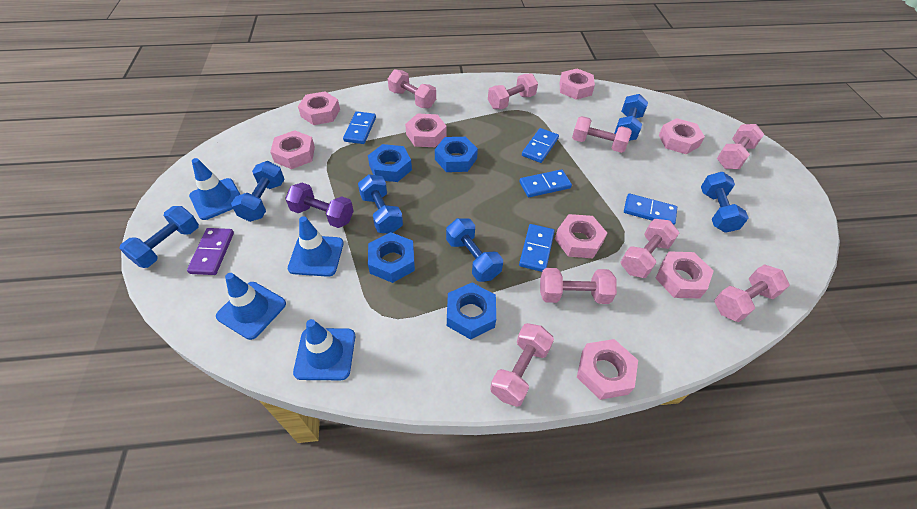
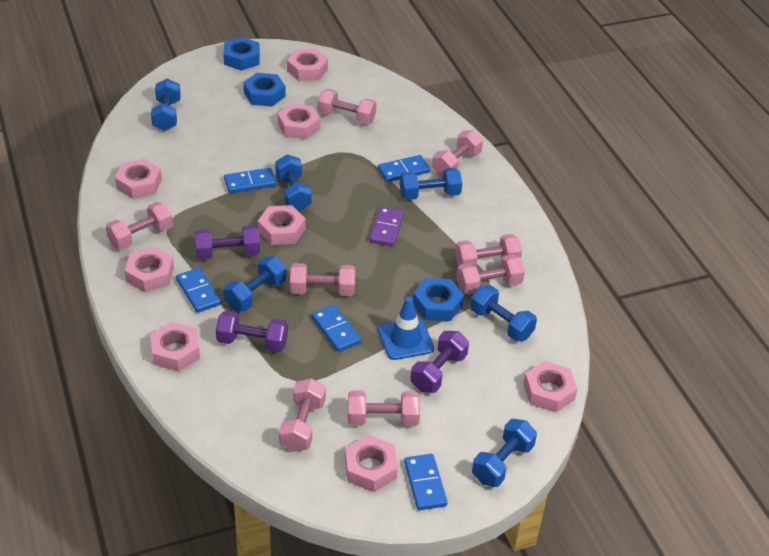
blue nut: [368,144,412,182] [368,232,415,283] [435,137,478,172] [447,283,496,340] = 4 -> [223,37,260,71] [244,73,286,106] [413,278,464,321] = 3
blue traffic cone: [189,158,241,220] [216,273,286,340] [288,216,344,277] [293,319,355,380] = 4 -> [378,297,434,360] = 1
purple dumbbell: [285,183,354,228] = 1 -> [195,225,260,260] [216,310,288,353] [410,331,469,393] = 3

